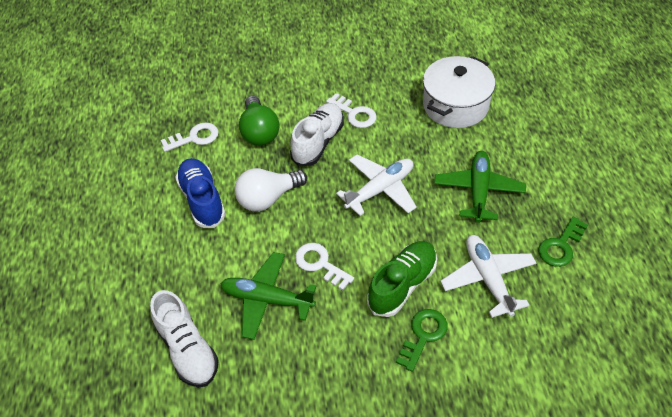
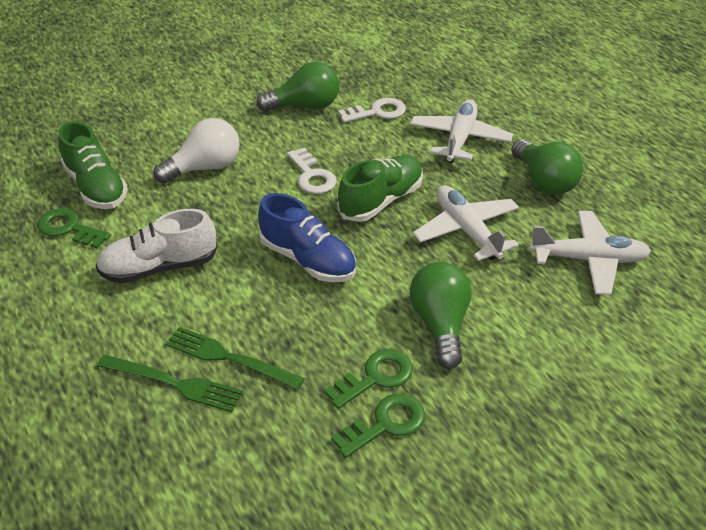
green fork: none = 0 -> [97,355,243,412] [165,327,305,390] = 2
green key: [396,309,448,372] [538,217,588,267] = 2 -> [37,208,111,248] [324,349,413,409] [331,394,425,458] = 3
green light bulb: [239,96,279,146] = 1 -> [256,62,339,111] [410,262,472,369] [511,139,583,195] = 3
green plane: [220,252,316,340] [434,151,526,223] = 2 -> none = 0
green shoe: [367,241,437,317] = 1 -> [58,121,128,209] [337,155,423,222] = 2
white key: [161,122,218,152] [295,243,354,290] [326,93,377,128] = 3 -> [287,148,336,194] [338,98,406,123] = 2
white plane: [336,154,417,216] [441,235,537,318] = 2 -> [410,100,513,163] [413,185,519,261] [529,211,651,295] = 3
white pot: [423,56,495,128] = 1 -> none = 0
white shoe: [150,290,219,387] [290,103,344,166] = 2 -> [96,209,217,283] = 1

